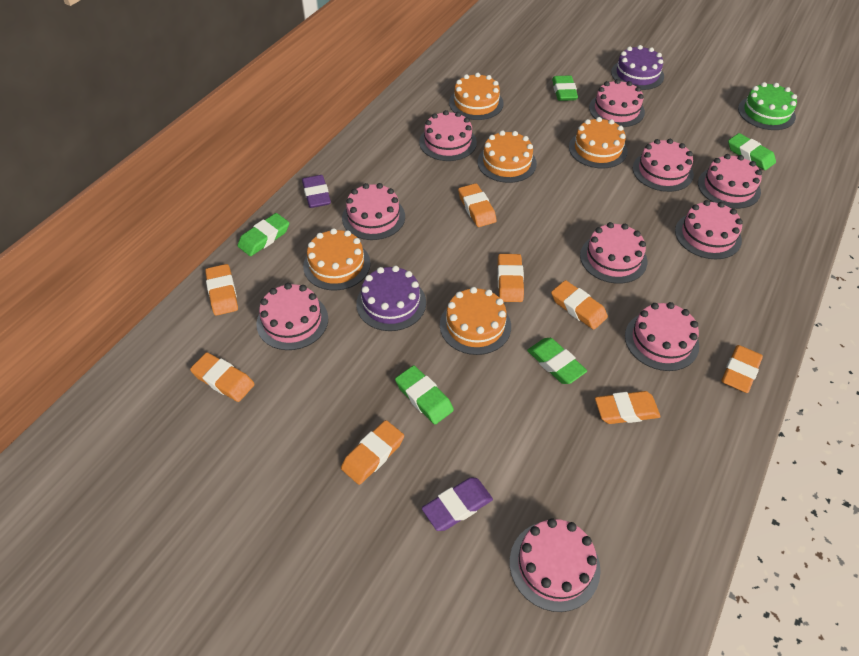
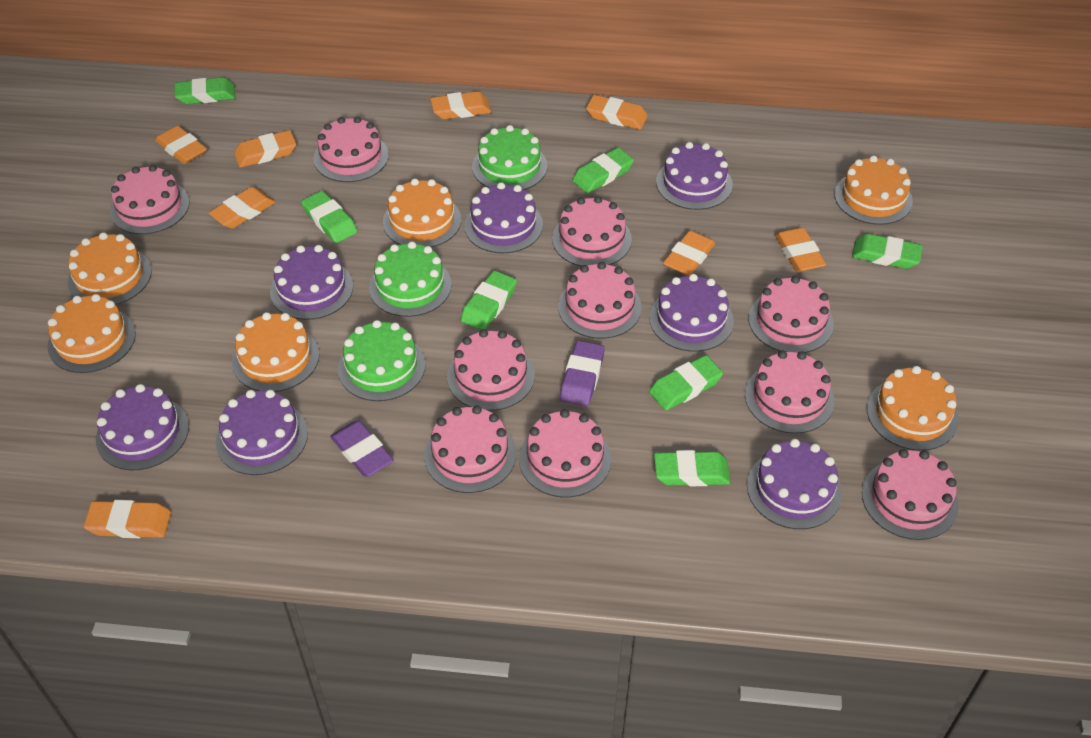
green cake: [738,82,797,130] = 1 -> [338,320,425,401] [369,241,452,317] [472,125,547,190] = 3
green eraser: [237,213,289,256] [395,365,454,424] [527,338,587,384] [552,75,578,101] [728,133,776,170] = 5 -> [175,77,235,104] [301,191,357,243] [461,271,517,330] [572,148,634,193] [649,355,723,410] [654,450,730,486] [852,234,923,269] = 7
orange cake: [303,228,370,290] [440,287,511,355] [449,73,504,120] [478,130,537,183] [569,117,627,168] = 5 -> [48,294,136,373] [67,232,152,305] [232,312,319,392] [383,179,461,247] [834,156,913,225] [867,366,959,451] = 6
purple cake: [356,266,426,331] [611,45,664,90] = 2 -> [96,384,189,470] [216,390,308,475] [270,245,353,320] [464,182,543,253] [649,274,734,352] [656,142,733,210] [747,439,842,529] = 7

